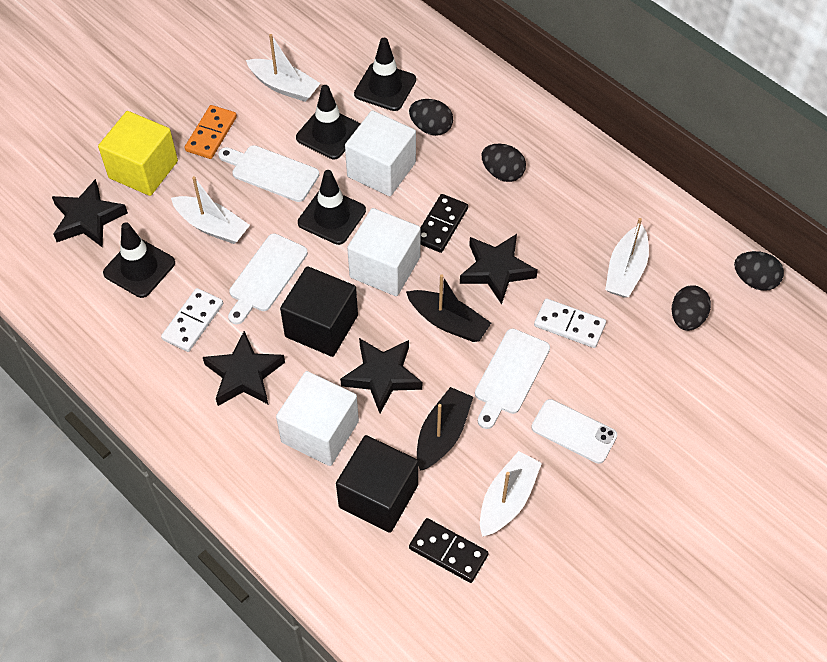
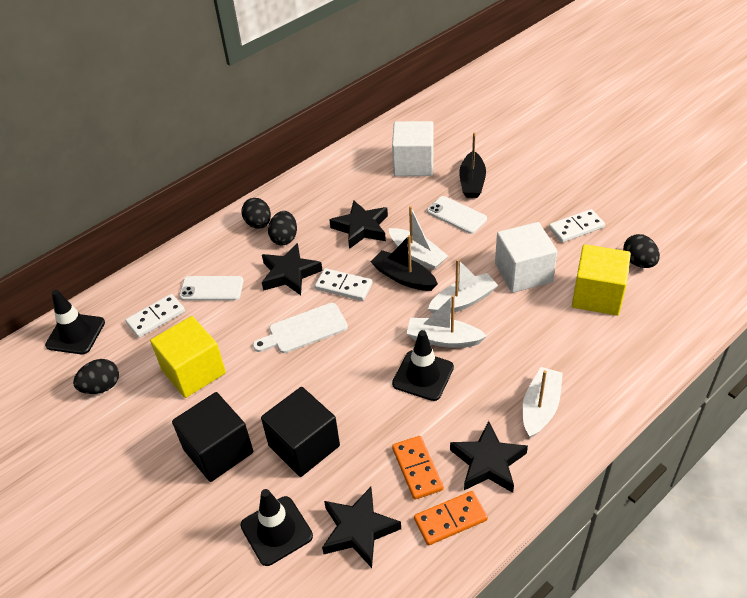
black domino: [409,518,488,583] [420,194,468,253] = 2 -> none = 0
black traffic cone: [103,222,175,298] [296,85,360,159] [298,170,366,245] [354,38,416,111] = 4 -> [45,290,105,354] [240,489,313,566] [392,330,454,401] = 3
orange domino: [185,105,237,159] = 1 -> [392,436,444,500] [414,491,488,546] = 2
white cube: [276,371,359,466] [345,111,416,196] [347,208,421,296] = 3 -> [392,121,434,176] [495,222,558,293] = 2
white cutting board: [218,145,319,202] [228,234,308,324] [475,329,550,429] = 3 -> [253,303,348,353] = 1
white domino: [161,288,223,352] [534,298,606,348] = 2 -> [125,294,185,338] [315,268,372,301] [549,209,605,243] = 3
white phone: [531,399,617,464] = 1 -> [179,276,244,301] [427,196,487,234] = 2
yellow cube: [98,111,178,196] = 1 -> [150,316,226,398] [572,244,631,315] = 2

